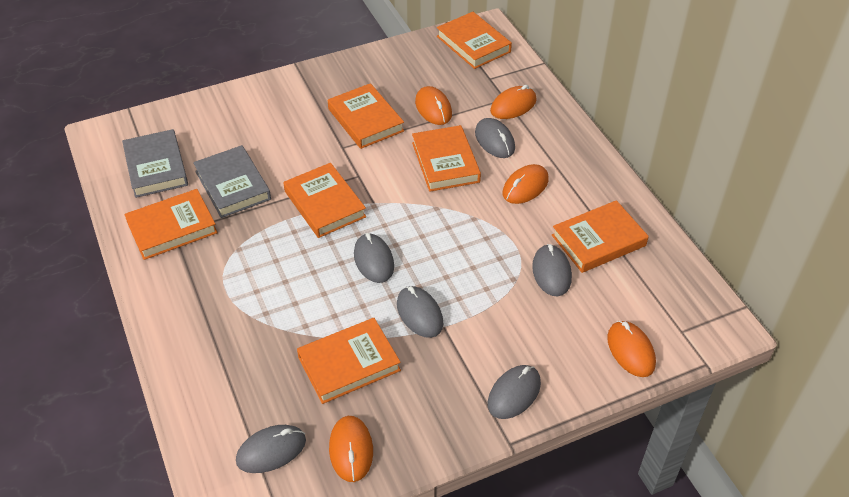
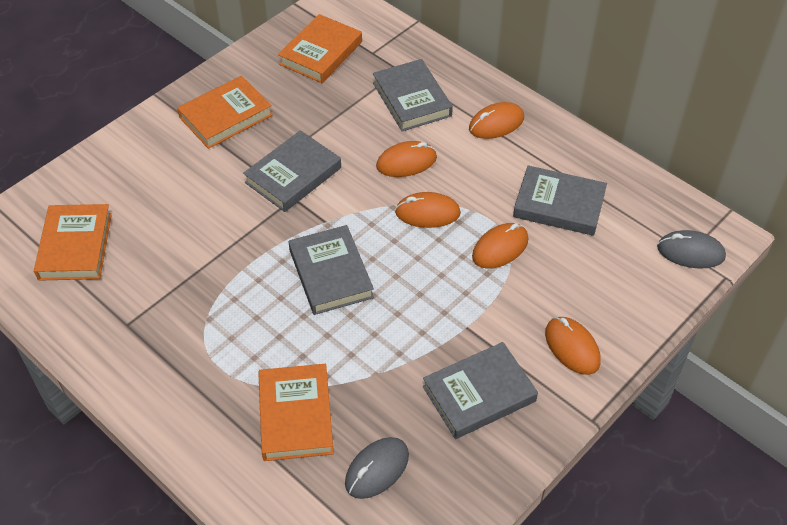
grey book: [122,129,188,198] [193,145,271,218] = 2 -> [243,130,341,212] [289,225,374,315] [373,59,453,131] [423,342,538,439] [513,165,607,236] = 5
grey mouse: [236,425,306,473] [354,233,394,283] [397,286,443,338] [475,118,515,158] [488,365,541,419] [532,244,572,296] = 6 -> [345,437,409,499] [657,230,726,268] = 2
orange book: [125,189,218,260] [283,163,366,238] [297,318,401,404] [328,83,404,149] [412,125,481,192] [437,12,512,69] [552,200,649,273] = 7 -> [34,204,112,281] [177,76,273,149] [258,364,334,461] [278,14,362,83] = 4

